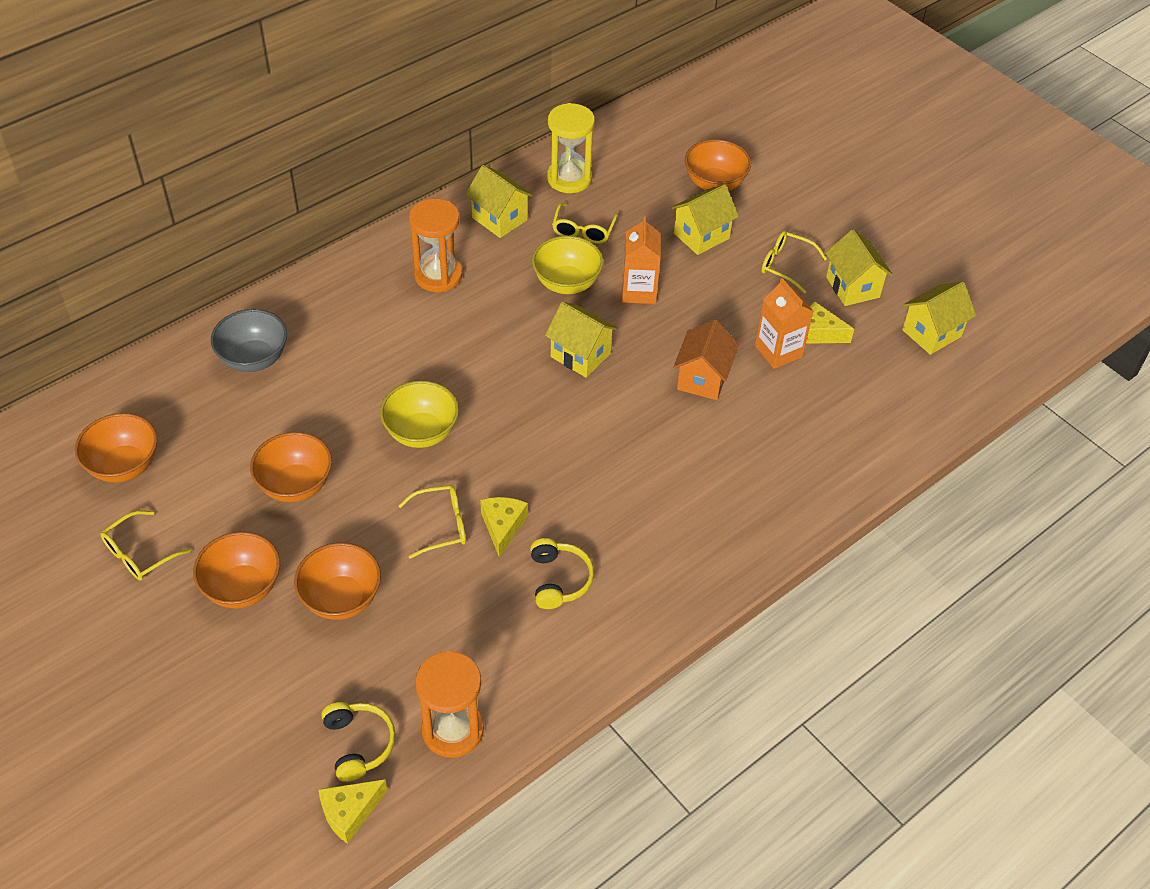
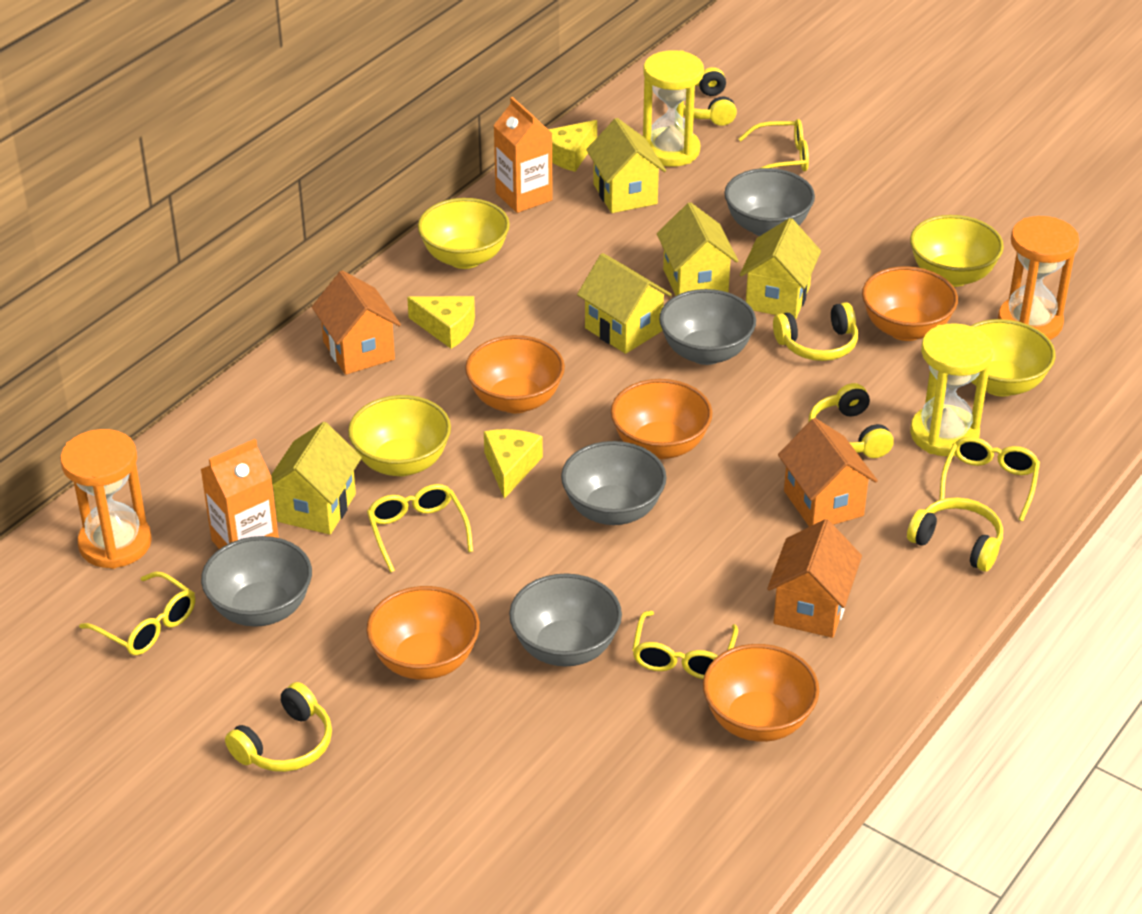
grey bowl: [211,309,287,372] = 1 -> [201,536,312,627] [509,573,622,666] [561,441,667,525] [659,289,756,365] [724,168,815,236] = 5
orange house: [673,319,739,400] = 1 -> [312,270,401,375] [767,519,862,638] [778,418,878,527] = 3
yellow bowl: [380,381,459,448] [532,236,603,294] = 2 -> [348,395,451,476] [418,198,510,269] [910,215,1004,287] [971,319,1055,397] = 4
yellow glasses: [101,510,191,581] [398,485,466,559] [552,203,618,244] [761,231,827,294] = 4 -> [79,571,195,655] [367,484,473,573] [632,611,738,679] [738,119,809,172] [939,437,1040,521] = 5
yellow headphones: [321,702,396,782] [530,538,594,609] = 2 -> [225,682,332,772] [683,67,737,126] [773,302,858,361] [808,383,894,458] [907,497,1003,571] = 5
yellow hourglass: [547,103,595,193] = 1 -> [643,50,704,167] [910,323,993,457] = 2

